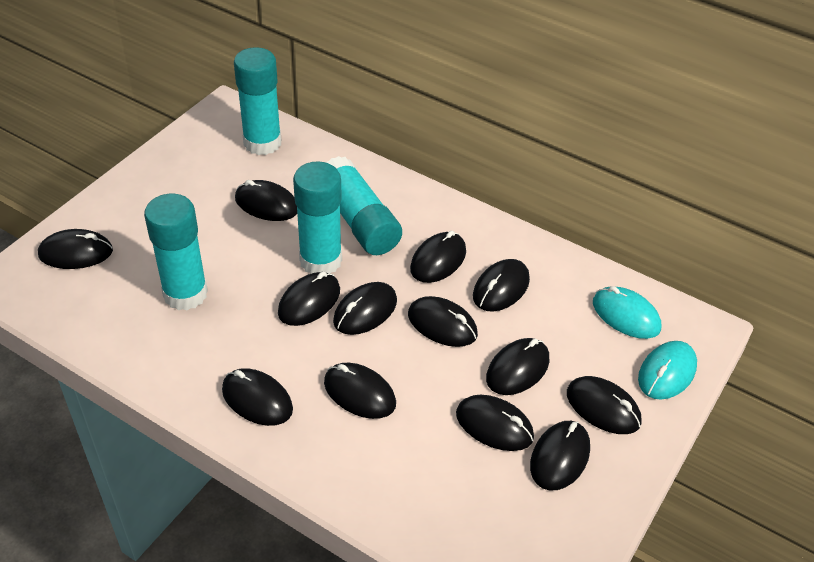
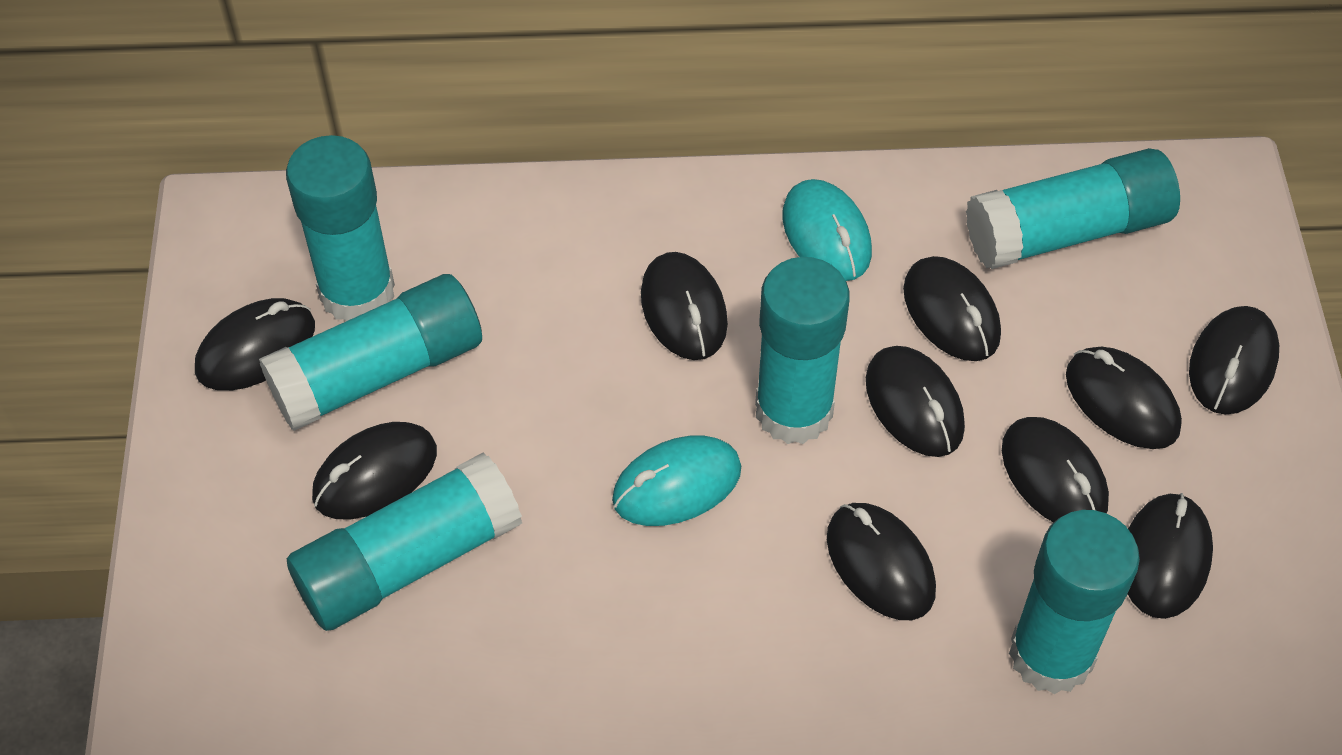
black mouse: [38,229,113,269] [222,368,293,426] [235,180,297,221] [278,271,340,326] [324,363,396,419] [333,282,397,335] [408,296,478,347] [410,231,466,283] [456,395,534,451] [473,259,530,312] [486,338,549,395] [530,421,590,491] [567,376,641,434] = 13 -> [195,298,315,390] [312,422,437,520] [641,252,728,360] [827,503,936,620] [866,346,965,457] [903,256,1001,361] [1002,417,1109,522] [1066,347,1182,449] [1128,493,1213,619] [1189,306,1279,415] = 10
turquoise glue stick: [144,193,208,310] [234,47,281,155] [293,161,342,274] [325,156,402,255] = 4 -> [259,274,482,431] [286,135,395,321] [287,452,522,631] [755,257,850,444] [966,148,1180,269] [1009,510,1140,694] = 6

